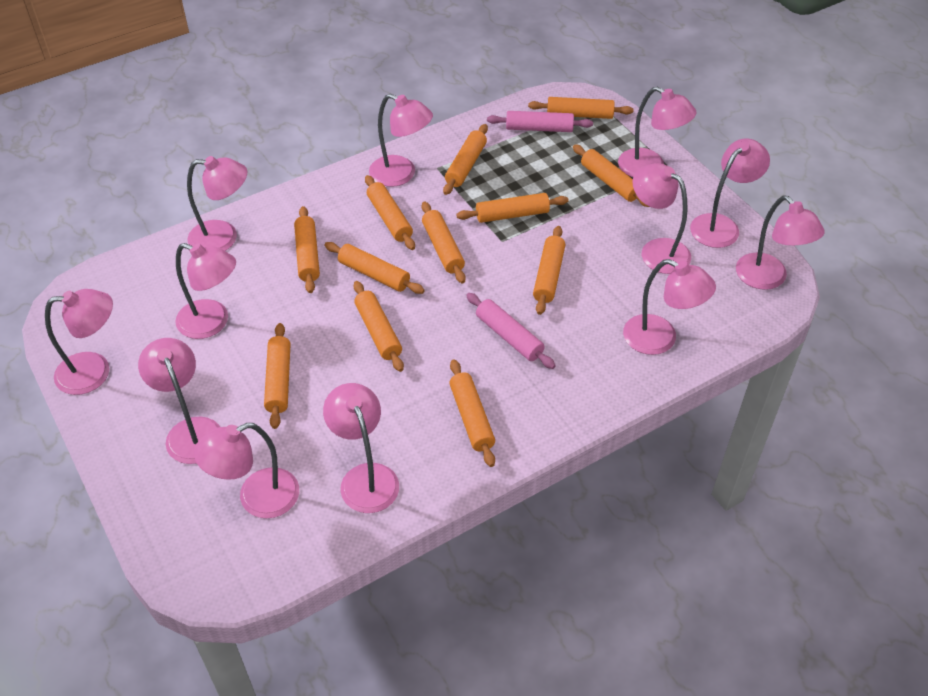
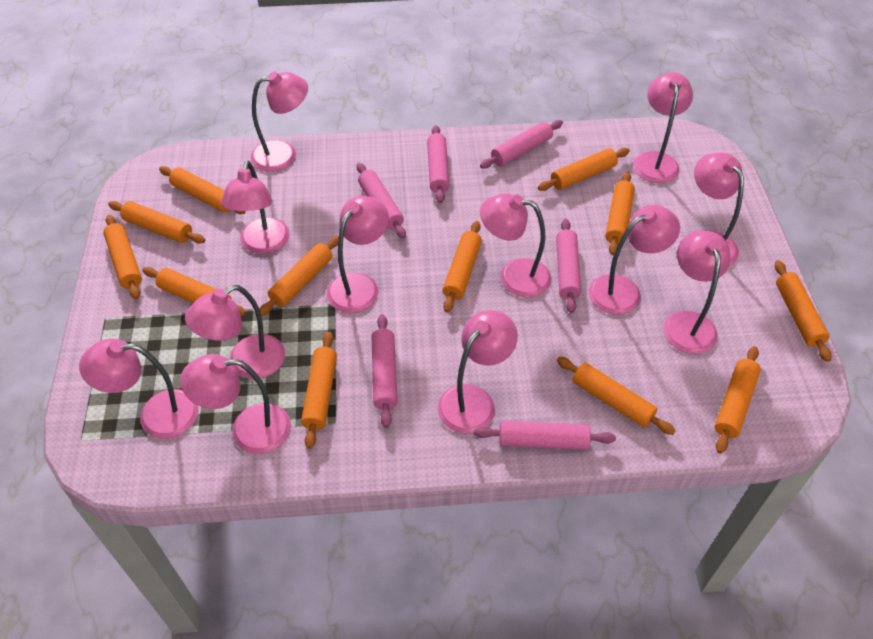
pink rolling pin: [466,293,556,369] [487,111,593,132] = 2 -> [357,163,406,239] [372,314,398,428] [427,125,450,203] [474,421,616,450] [480,120,563,169] [556,219,581,313] = 6

